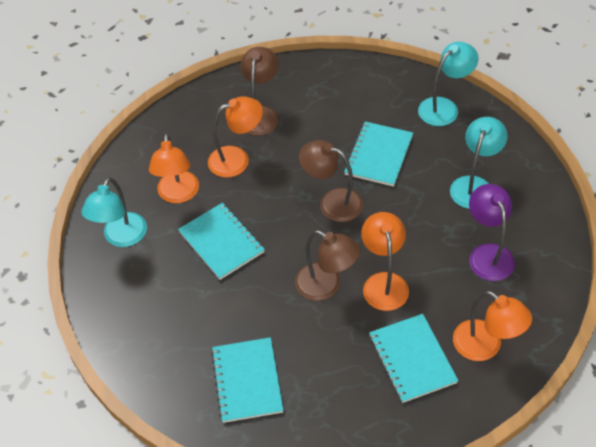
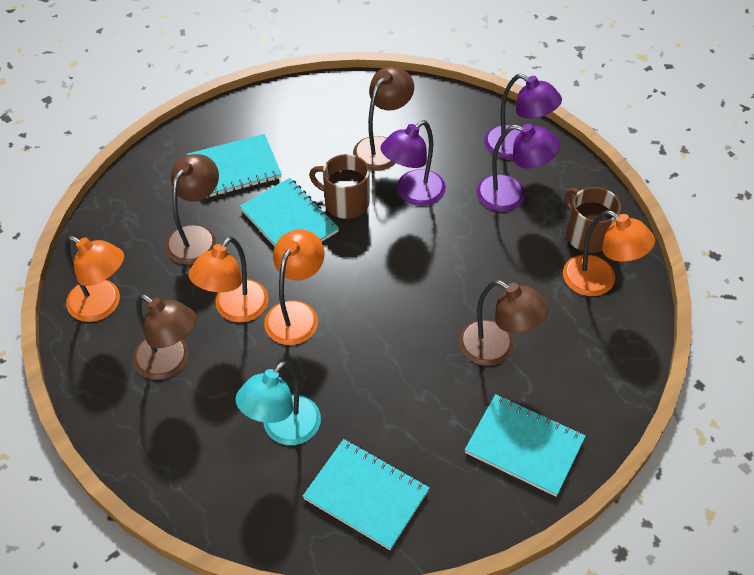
brown lamp: [241,47,279,135] [295,230,360,301] [299,140,363,222] = 3 -> [133,294,197,380] [165,154,219,265] [353,66,414,171] [459,280,549,366] = 4
brown mug: none = 0 -> [309,154,370,219] [565,187,621,253] = 2
purple lamp: [469,184,515,281] = 1 -> [380,120,446,206] [476,124,560,212] [484,74,562,159] = 3
turquoise lamp: [81,177,147,247] [418,42,478,126] [450,117,507,209] = 3 -> [236,361,321,445] = 1

